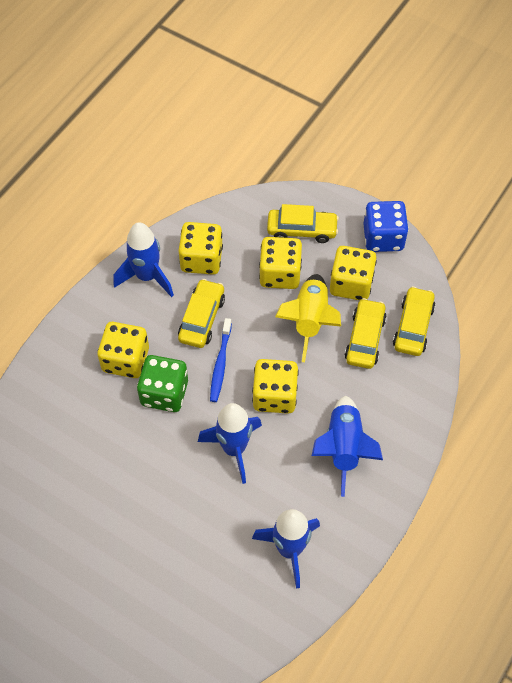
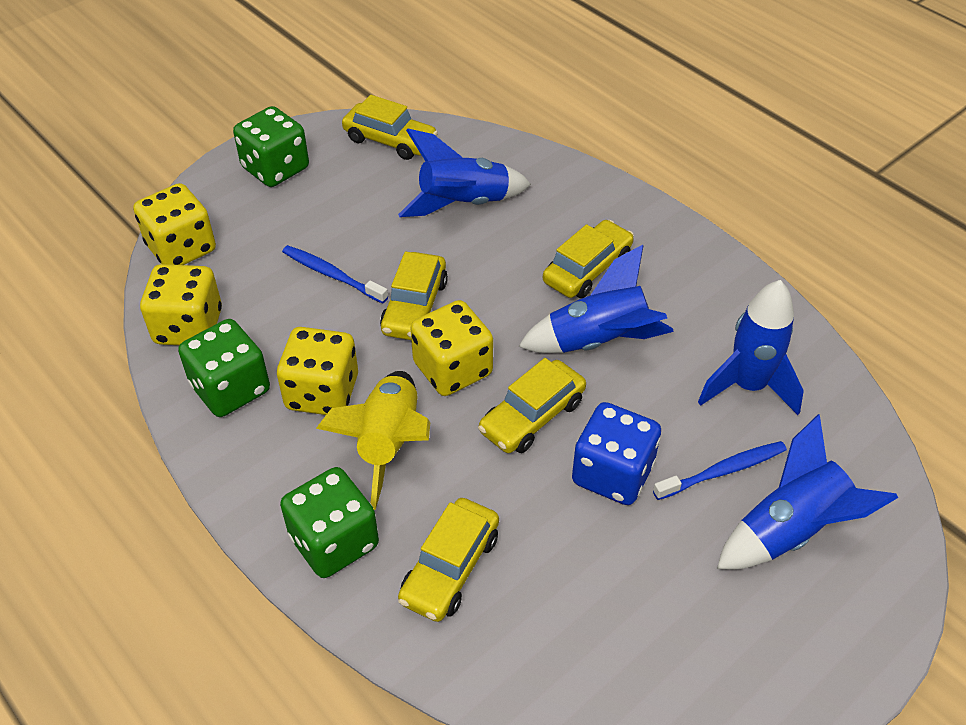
blue toothbrush: [210,318,232,402] = 1 -> [282,245,388,304] [653,441,787,500] = 2
green dice: [137,355,188,412] = 1 -> [178,319,270,417] [233,106,309,187] [280,467,379,578] = 3
yellow car: [178,279,225,348] [267,204,339,243] [345,298,387,369] [393,286,436,356] = 4 -> [342,95,438,160] [380,252,448,340] [398,498,499,622] [478,358,586,453] [543,220,634,299] = 5
yellow dice: [97,322,149,378] [179,222,223,275] [252,359,299,414] [259,237,302,289] [330,246,377,300] = 5 -> [133,183,216,265] [140,264,222,345] [277,327,358,415] [410,300,493,396] = 4

